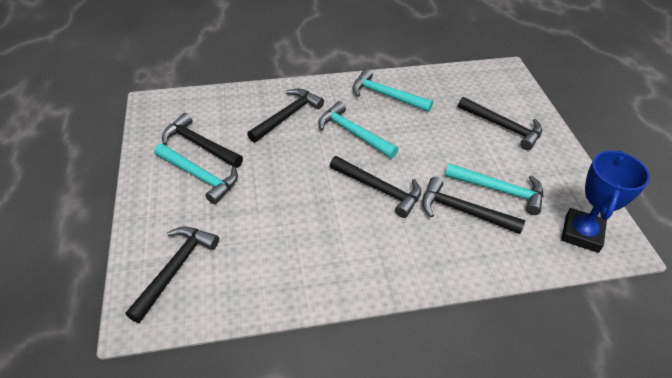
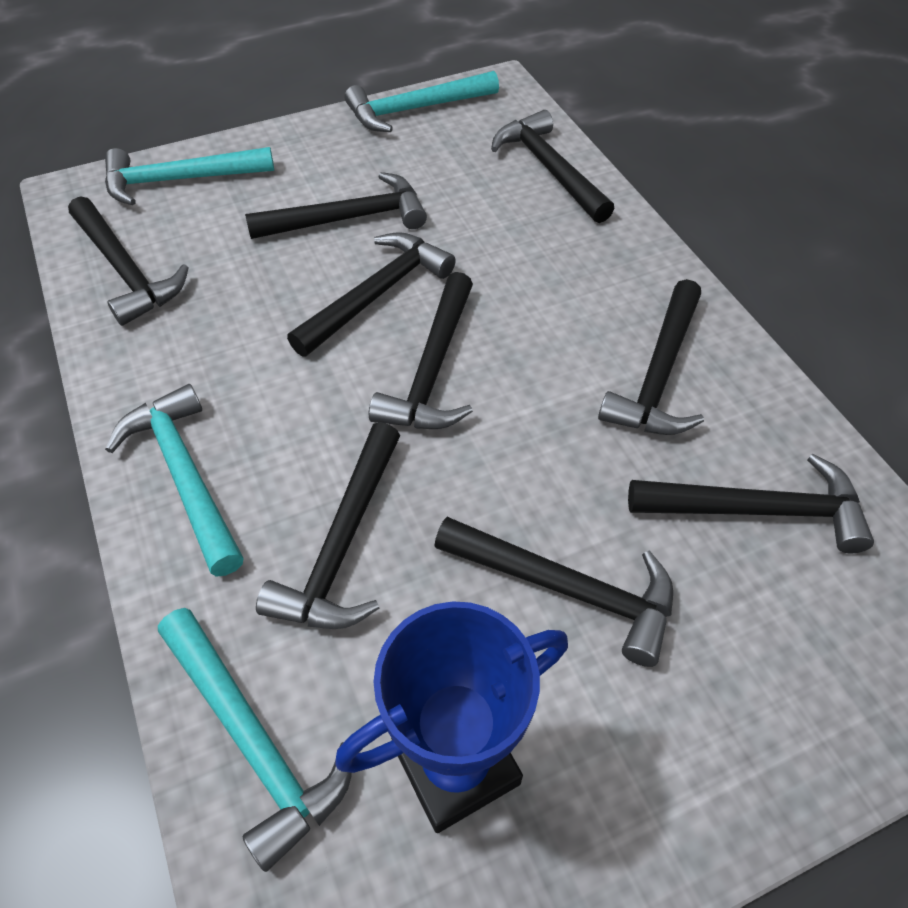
black hammer: [126,226,219,323] [162,113,243,168] [247,89,324,142] [330,156,421,218] [422,177,525,234] [458,97,542,150] = 6 -> [68,196,189,326] [245,172,427,239] [256,422,400,629] [287,232,456,357] [369,272,473,429] [435,517,673,667] [491,110,614,223] [598,279,704,435] [628,454,874,553] = 9

